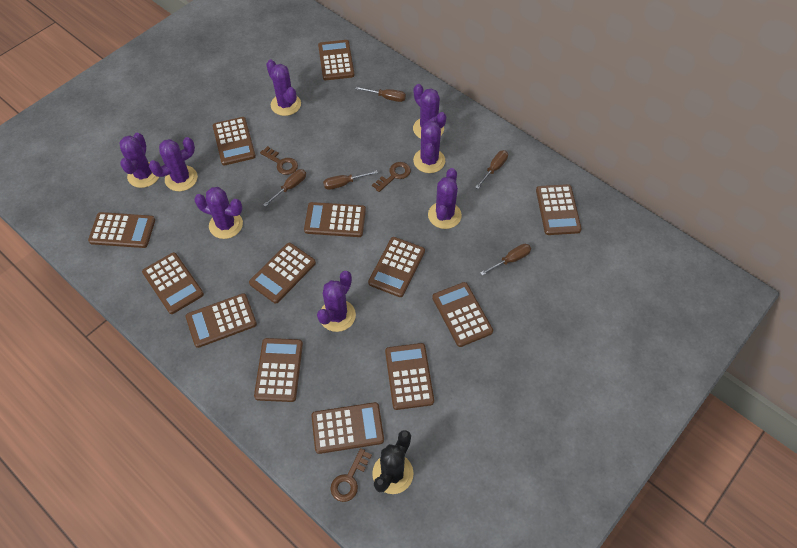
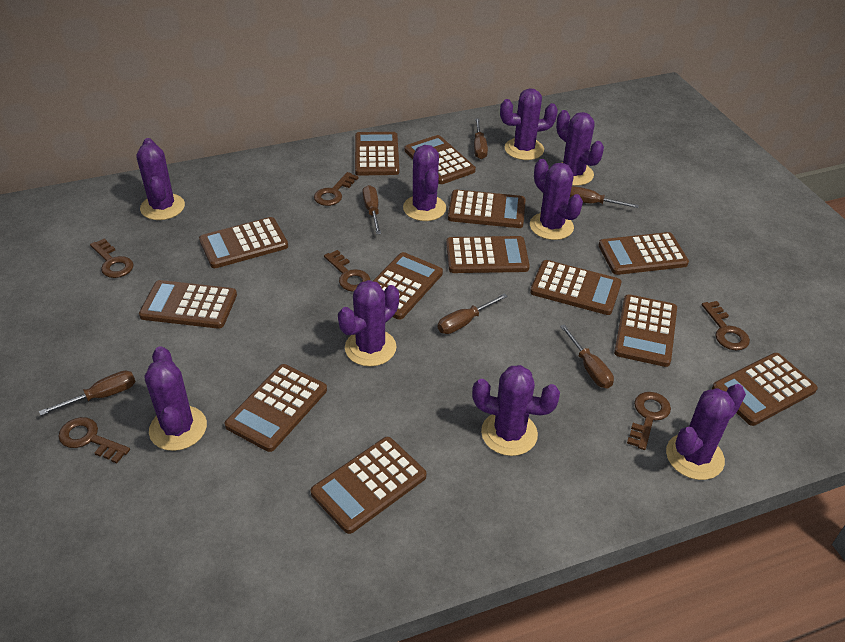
black cactus: [372,430,414,494] = 1 -> none = 0
brown key: [260,146,298,175] [330,448,372,502] [372,162,411,192] = 3 -> [58,417,130,463] [90,238,134,278] [314,172,359,206] [324,250,370,292] [627,392,671,450] [702,301,750,350] = 6
brown screwdriver: [263,169,306,207] [323,170,378,190] [355,87,406,102] [475,150,508,189] [480,244,531,276] = 5 -> [39,371,136,416] [362,185,381,234] [438,293,508,334] [474,118,488,159] [560,324,614,388] [570,186,639,208] = 6
purple cactus: [119,133,159,188] [149,137,198,191] [194,187,243,239] [266,60,301,116] [317,271,356,332] [413,84,446,139] [413,119,445,173] [428,168,462,229] = 8 -> [136,138,185,220] [145,346,207,451] [338,280,399,367] [403,145,446,221] [472,365,560,456] [500,88,558,160] [530,159,583,240] [556,110,604,186] [666,384,746,480] = 9

